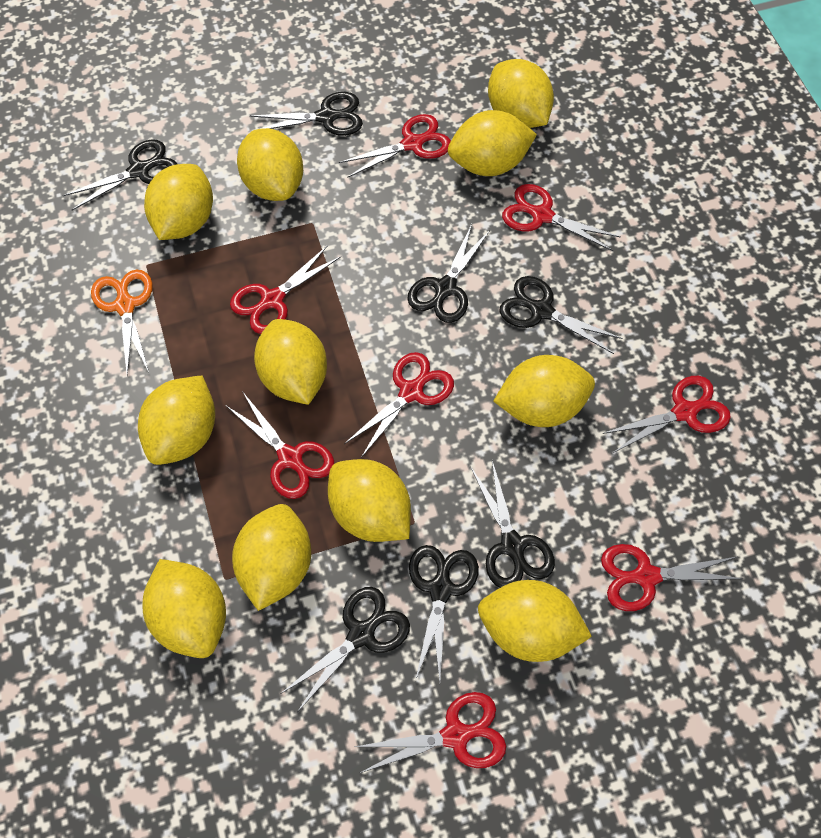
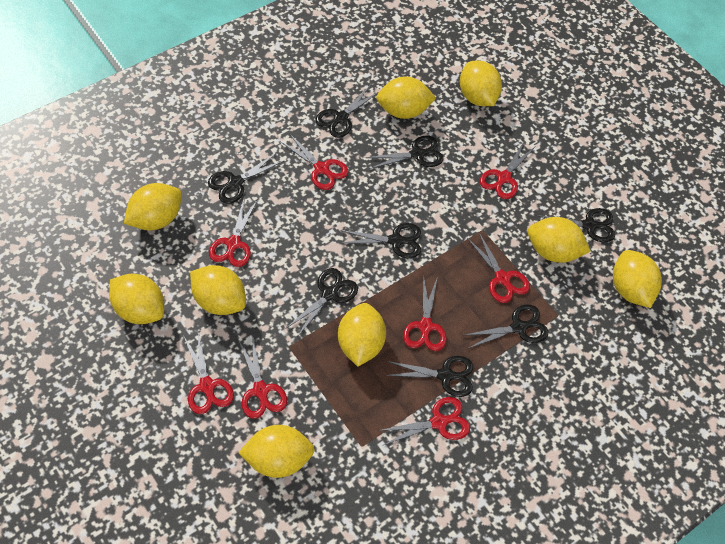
black scissors: [63,139,177,210] [250,92,363,136] [280,587,410,711] [407,224,490,323] [409,545,479,681] [471,461,555,588] [499,276,623,354] = 7 -> [208,153,284,204] [286,268,358,337] [316,86,379,138] [341,223,421,258] [365,136,444,169] [385,356,473,397] [465,304,548,348] [536,208,615,242] = 8
orange scissors: [91,269,153,375] = 1 -> none = 0
yellow lemon: [138,375,215,465] [142,559,226,658] [144,164,213,240] [232,504,311,611] [237,128,303,201] [254,319,327,405] [328,459,411,542] [448,110,537,176] [478,580,592,662] [488,59,554,128] [493,355,595,427] = 11 -> [109,274,164,324] [124,183,182,230] [190,265,246,315] [239,425,315,478] [338,303,386,367] [376,76,436,119] [460,60,502,106] [528,217,591,263] [613,250,662,308] = 9

